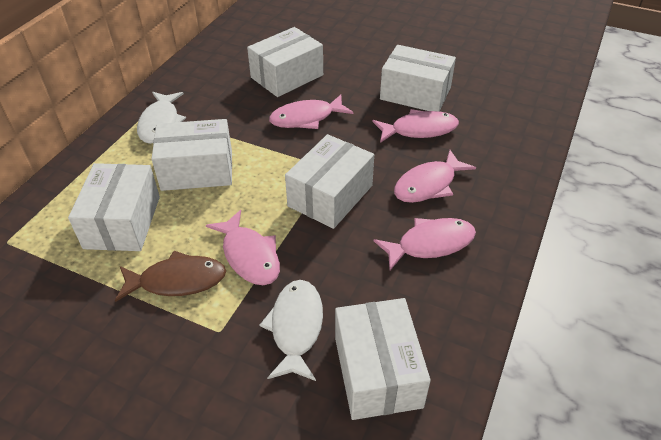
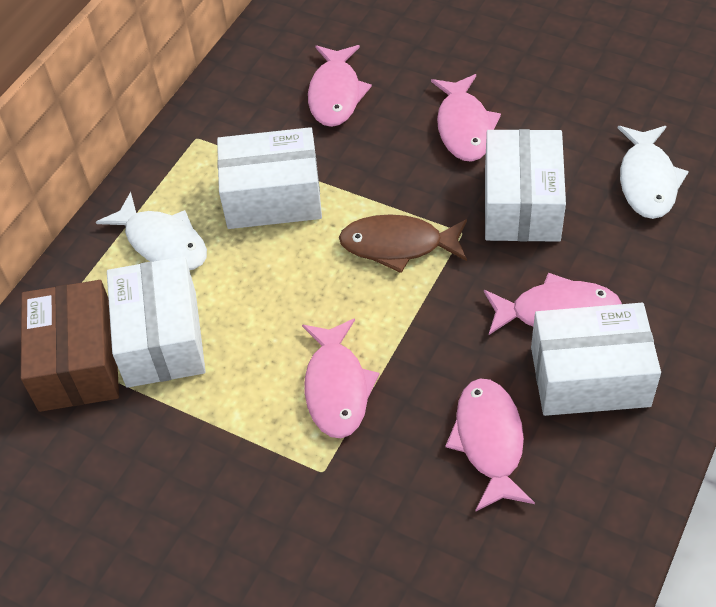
brown box: none = 0 -> [21,280,119,412] = 1
white box: [68,163,160,251] [152,119,232,191] [247,27,323,97] [285,134,374,229] [335,298,431,420] [380,45,456,111] = 6 -> [107,256,206,388] [217,127,322,229] [485,129,566,242] [531,303,661,416] = 4

